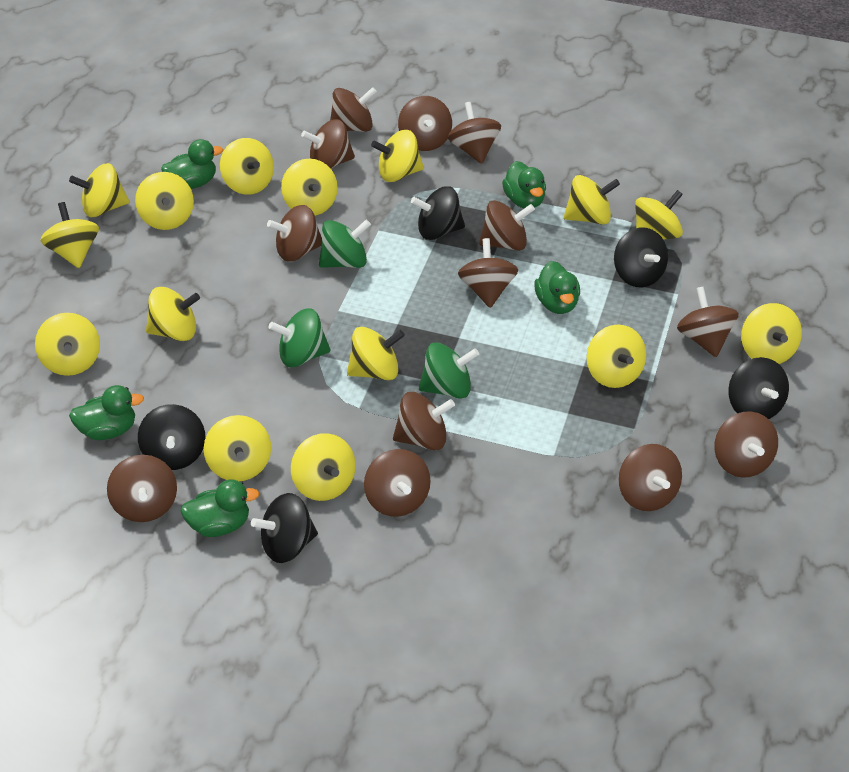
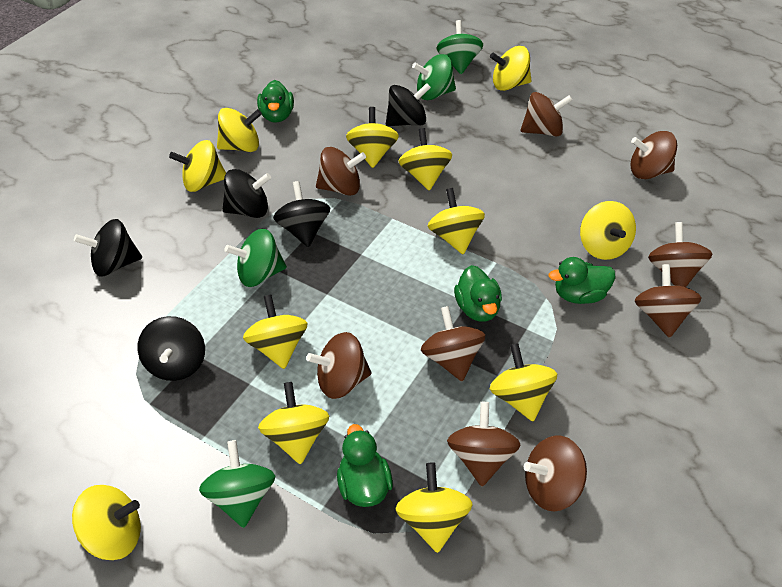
brown spinning top: [107,455,177,522] [267,205,322,261] [301,119,355,169] [330,87,377,132] [364,449,431,517] [393,392,455,450] [398,96,452,151] [448,102,501,164] [458,238,518,308] [479,200,535,251] [618,444,682,511] [677,286,739,357] [714,411,778,478] = 13 -> [306,332,372,399] [316,147,366,196] [421,306,485,381] [447,402,520,486] [521,92,572,137] [524,435,587,512] [630,131,677,179] [635,264,701,338] [648,222,712,287] = 9
green duck: [69,385,144,440] [161,139,223,189] [180,480,259,537] [502,161,546,208] [534,261,580,314] = 5 -> [257,80,294,123] [337,424,393,507] [454,265,502,322] [549,257,615,304] = 4
green spinning top: [268,308,331,367] [319,220,371,268] [419,343,479,399] = 3 -> [199,440,275,528] [224,229,287,287] [412,54,456,100] [436,20,483,74] = 4
yellow spinning top: [35,313,100,376] [40,202,99,268] [69,163,130,217] [135,172,194,230] [146,287,200,341] [204,415,271,481] [220,138,274,195] [281,159,338,216] [291,433,356,501] [347,327,405,380] [371,130,424,182] [564,175,620,225] [587,324,646,388] [635,190,683,240] [741,303,802,364] = 15 -> [72,485,141,560] [169,140,226,192] [217,108,262,152] [243,295,308,369] [258,382,330,464] [346,107,399,168] [395,462,473,553] [399,128,452,191] [428,188,485,254] [490,46,531,91] [490,343,557,421] [580,201,636,260] = 12

